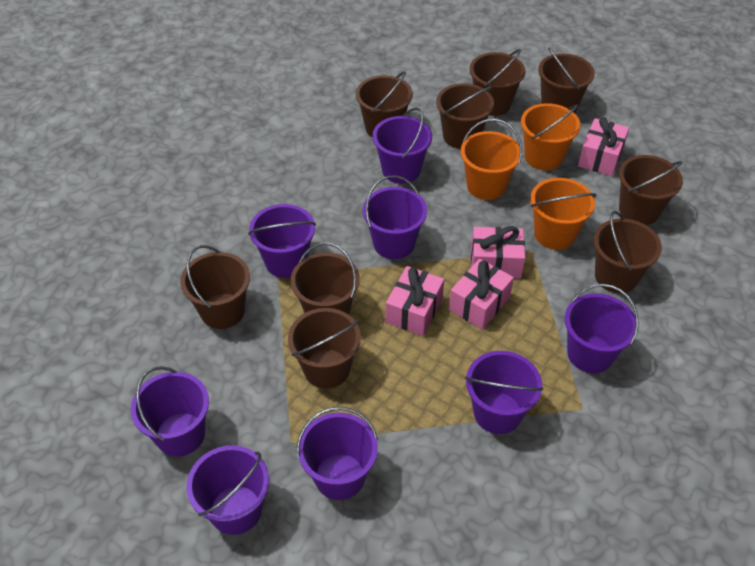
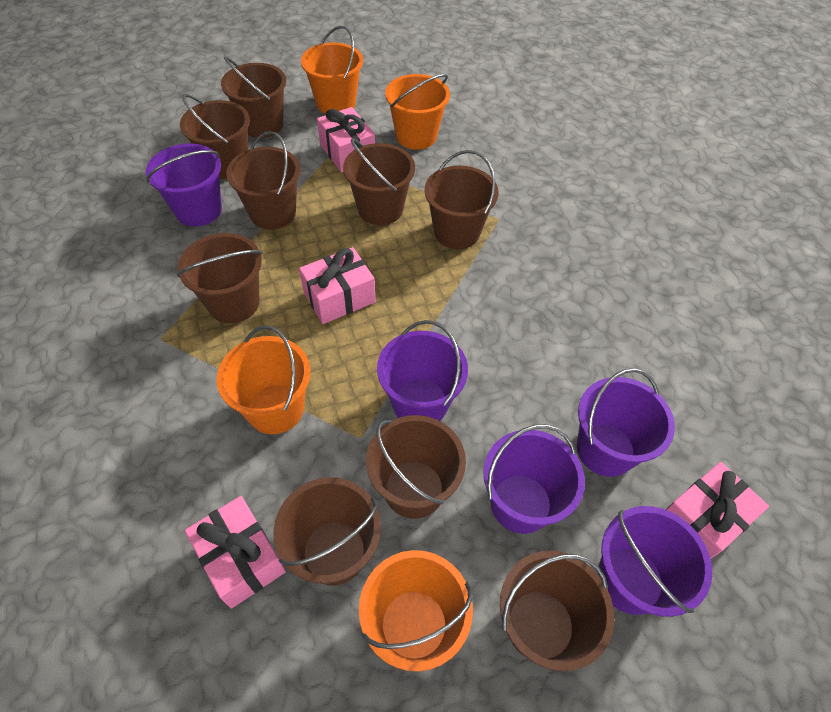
orange bucket: [460,119,522,200] [521,103,581,170] [530,178,596,250] = 3 -> [216,325,310,434] [301,26,363,114] [359,550,473,672] [385,74,450,150] = 4
purple bucket: [131,366,209,457] [186,445,269,535] [248,204,316,278] [297,407,378,500] [363,175,427,259] [372,108,432,184] [465,351,543,434] [565,284,639,373] = 8 -> [146,144,222,227] [377,320,468,421] [483,424,585,534] [577,368,675,477] [598,506,712,617] = 5

